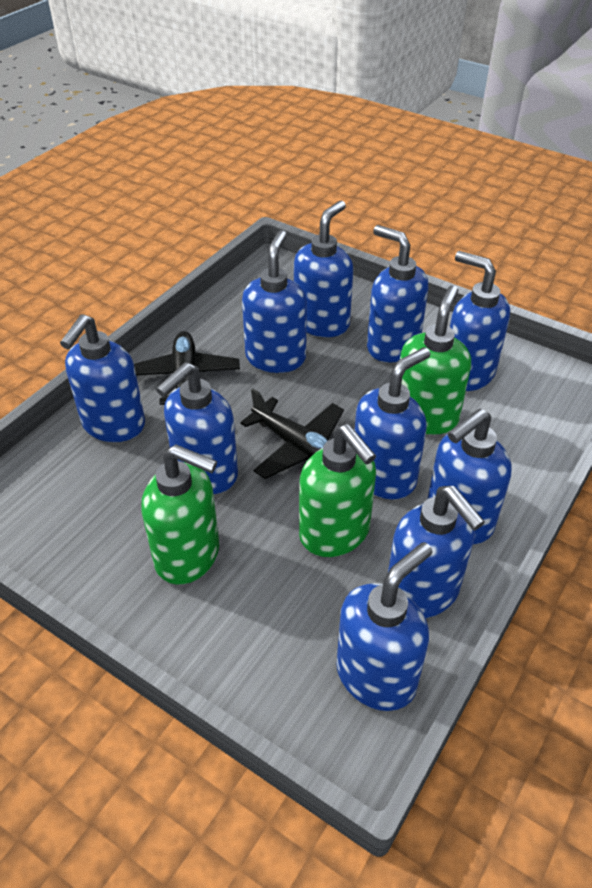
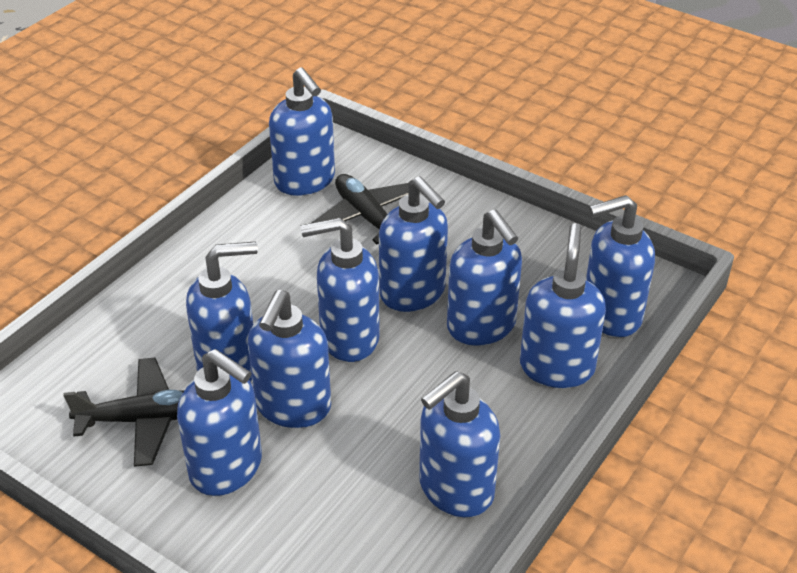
green soap dispenser: [141,445,219,585] [299,424,376,557] [400,285,471,435] = 3 -> none = 0

